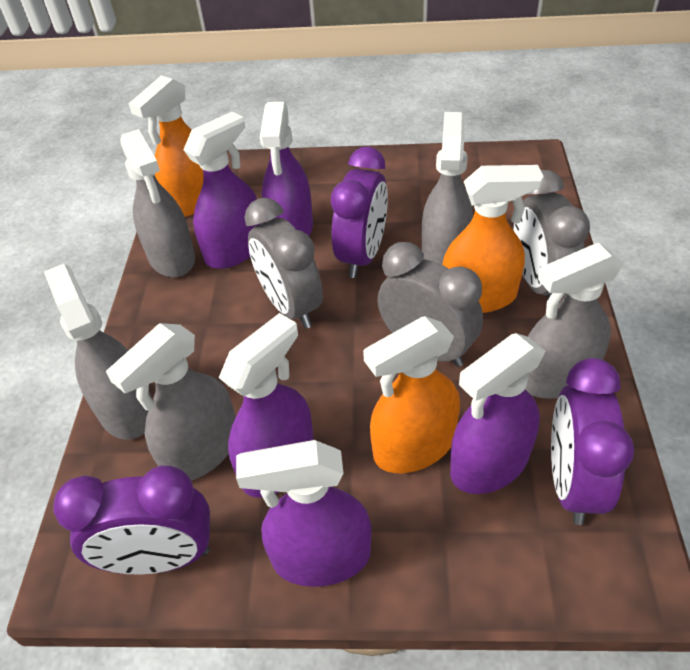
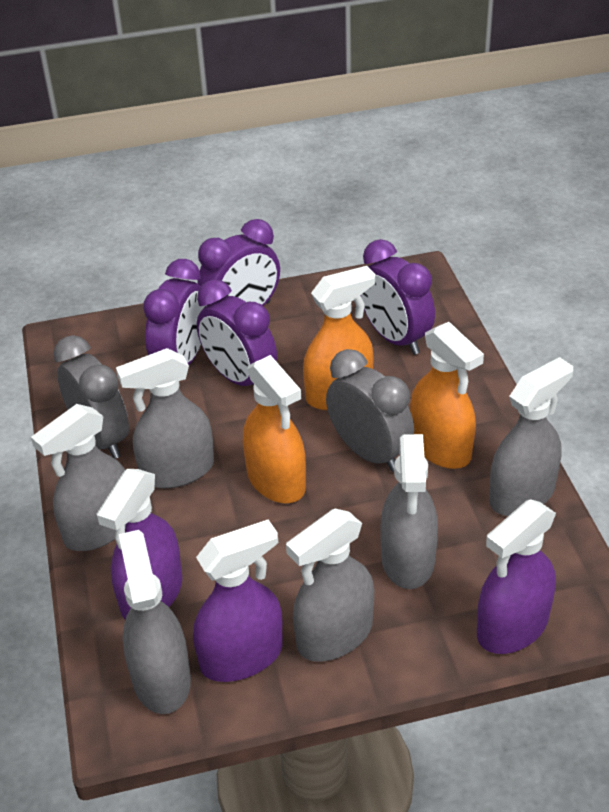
grey clock: [244,198,323,329] [377,242,483,367] [513,170,590,299] = 3 -> [54,335,129,459] [326,349,414,472] = 2
grey spray bottle: [44,264,152,440] [106,323,235,481] [120,129,195,277] [422,112,473,265] [525,243,624,399] = 5 -> [31,404,125,551] [116,348,214,488] [119,530,191,714] [286,509,374,662] [380,434,438,589] [489,357,573,516] = 6
purple clock: [53,465,210,575] [331,147,388,278] [551,358,634,525] = 3 -> [143,259,207,365] [197,219,280,306] [197,279,277,386] [360,239,435,355] = 4
purple spray bottle: [184,112,262,269] [219,313,314,498] [236,440,372,587] [260,102,313,236] [450,333,545,494] = 5 -> [97,469,182,620] [193,519,283,682] [477,499,556,654] = 3

